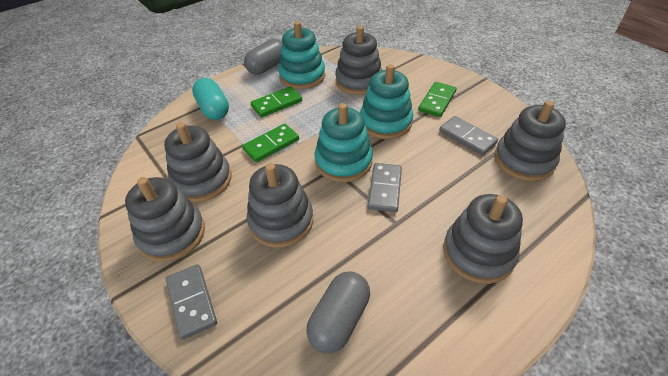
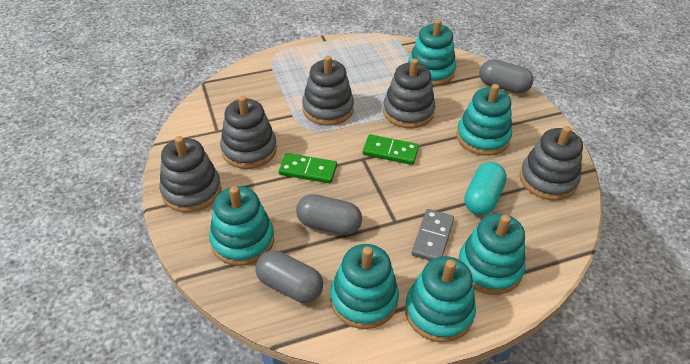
green domino: [242,124,299,162] [251,86,302,117] [418,82,457,117] = 3 -> [279,153,337,184] [363,134,419,165] = 2
grey capsule: [244,39,283,75] [306,271,370,354] = 2 -> [255,250,323,303] [296,194,362,235] [480,59,533,94] = 3
grey domino: [166,264,217,340] [368,163,402,212] [439,116,498,155] = 3 -> [412,209,454,261] = 1
grey stacking toy: [125,177,205,262] [164,122,232,202] [247,163,313,248] [335,26,382,95] [443,194,523,284] [494,101,566,181] = 6 -> [159,136,221,213] [220,95,277,169] [302,56,354,126] [383,58,435,129] [520,126,583,201] = 5
turquoise stacking toy: [279,21,325,89] [315,103,373,182] [360,64,413,139] = 3 -> [209,186,274,266] [330,244,399,329] [405,256,476,342] [408,19,456,86] [456,84,512,156] [458,213,526,295] = 6

